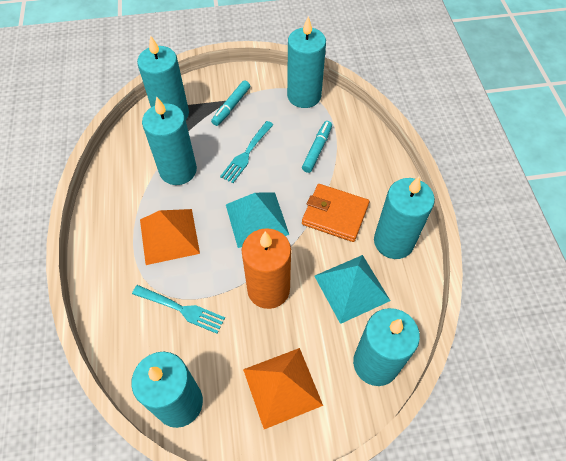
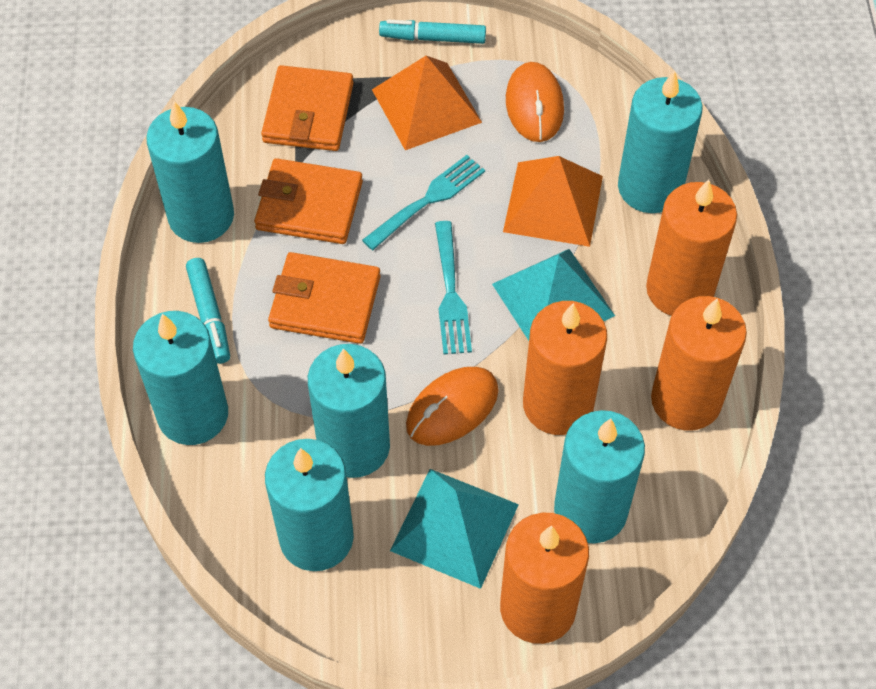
orange candle: [242,228,291,309] = 1 -> [500,513,589,644] [523,301,607,435] [646,179,737,316] [651,296,747,431] = 4
orange mouse: none = 0 -> [406,367,498,446] [506,62,564,142] = 2
orange wallet: [302,184,369,242] = 1 -> [254,158,363,244] [261,65,354,151] [268,252,381,344] = 3

